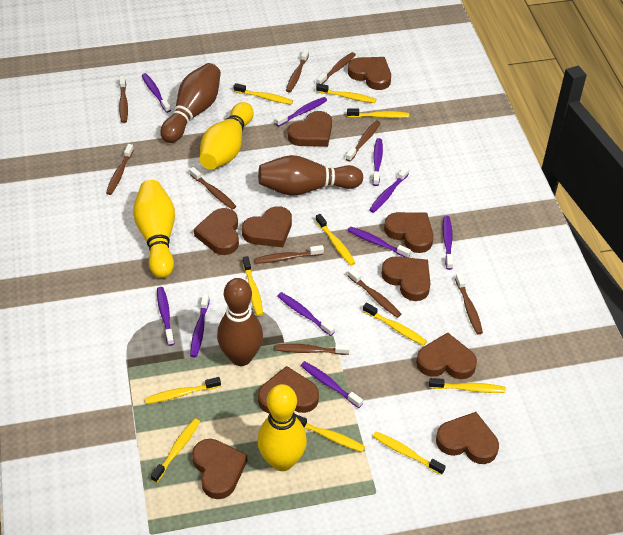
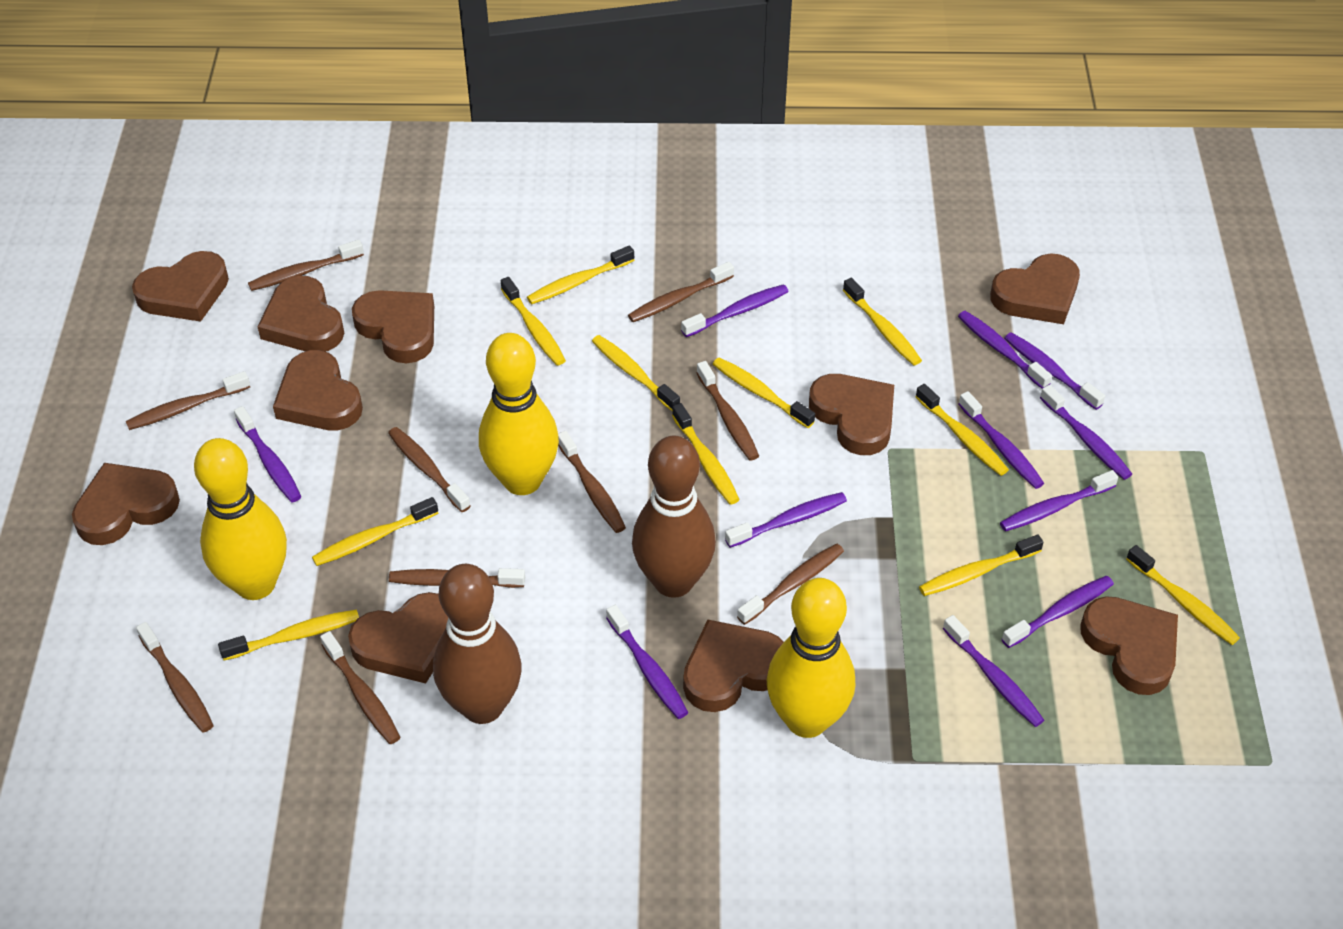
brown bowling pin: [161,63,221,143] [217,278,263,366] [258,155,363,196] = 3 -> [433,564,522,724] [632,435,716,598] = 2
purple toothbrush: [142,73,171,113] [157,287,174,346] [190,294,210,357] [275,97,327,127] [278,292,335,336] [301,361,363,408] [348,227,411,258] [369,167,409,213] [373,138,383,186] [443,216,453,270] = 10 -> [234,406,301,502] [606,605,688,719] [681,284,789,337] [725,492,847,548] [943,615,1044,727] [958,311,1052,388] [959,391,1044,489] [1000,470,1118,532] [1002,575,1114,648] [1004,332,1105,410] [1040,385,1132,480] = 11

